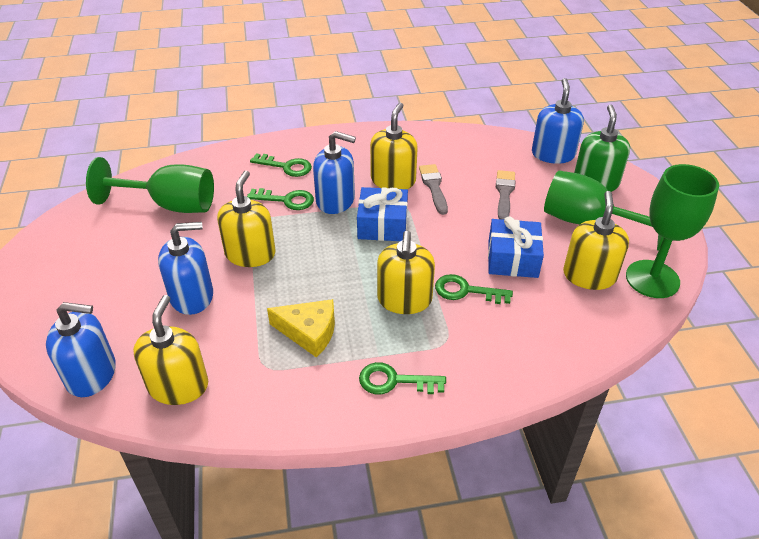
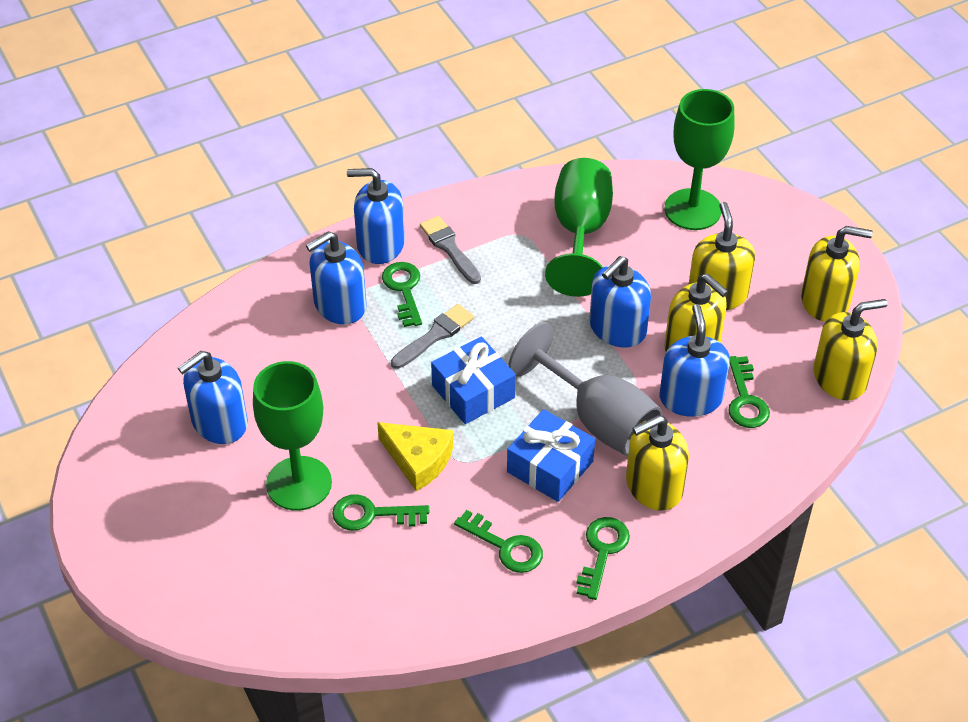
blue soap dispenser: [46,302,116,397] [158,222,213,315] [313,131,356,214] [532,78,584,164] = 4 -> [178,351,248,444] [306,231,367,324] [347,168,405,264] [589,256,651,348] [660,304,730,417] = 5
green key: [247,188,314,210] [250,154,312,177] [359,362,446,395] [435,274,513,304] = 4 -> [332,494,429,531] [382,262,422,327] [454,510,543,573] [576,517,630,600] [728,356,770,428] = 5
green soap dispenser: [574,104,630,192] = 1 -> none = 0
grey goblet: none = 0 -> [509,322,662,456] = 1

